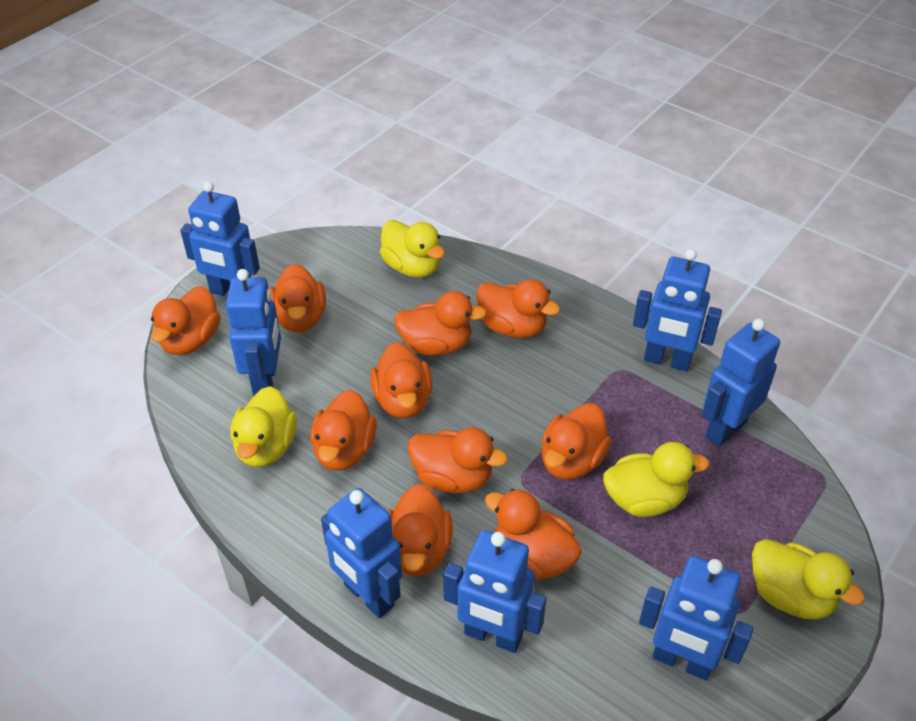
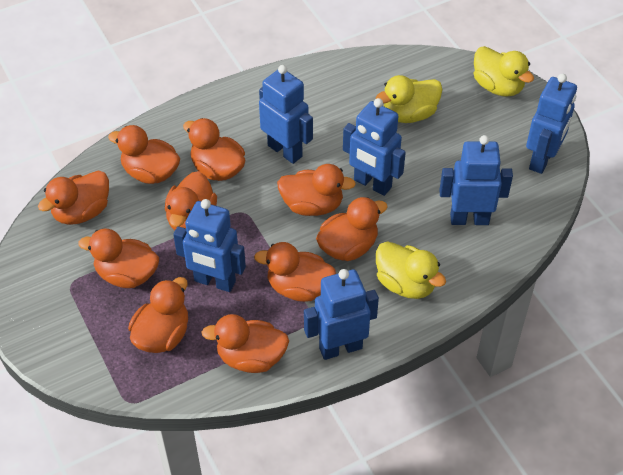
blue robot: [180,181,260,296] [226,269,281,396] [321,488,402,618] [443,530,546,653] [633,249,722,371] [639,556,754,680] [702,319,780,447] = 7 -> [173,199,246,292] [259,65,313,164] [304,269,379,360] [343,98,406,196] [439,135,513,225] [526,73,577,174] = 6
yellow duck: [230,386,297,467] [380,220,445,278] [603,442,709,517] [752,539,865,620] = 4 -> [376,75,442,123] [376,241,446,299] [474,46,534,97] = 3

